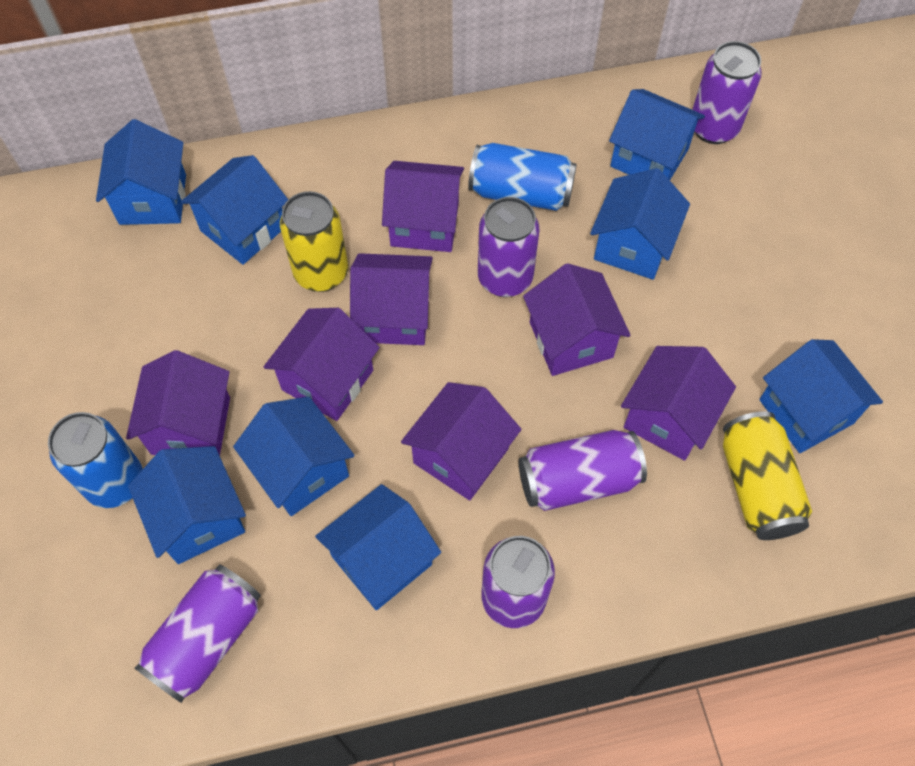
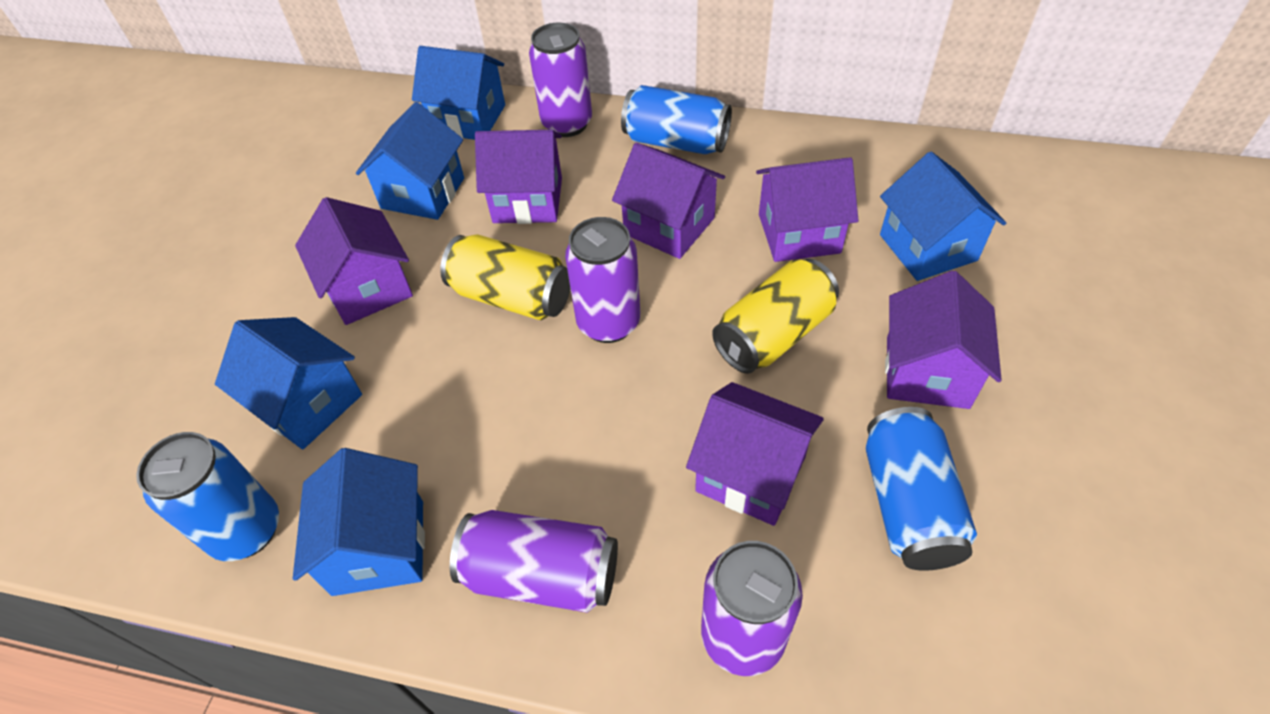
blue can: [48,412,143,508] [468,143,577,211] = 2 -> [136,432,279,561] [621,85,732,154] [866,407,977,571] = 3
blue house: [96,119,186,225] [128,446,246,564] [181,155,288,265] [233,397,355,516] [315,484,441,610] [590,168,690,280] [609,89,705,180] [759,339,883,453] = 8 -> [215,317,362,450] [293,448,425,596] [356,102,464,220] [412,46,505,140] [880,152,1006,281] = 5
purple can: [135,564,261,703] [478,197,539,297] [481,536,555,628] [519,430,647,511] [692,41,762,144] = 5 -> [450,510,618,613] [529,23,592,137] [565,217,640,343] [701,541,803,676] = 4
purple house: [126,350,230,456] [264,308,380,421] [350,253,433,345] [382,161,464,252] [401,382,521,501] [523,263,631,376] [621,346,736,461] = 7 -> [295,197,413,325] [475,130,562,224] [612,143,725,259] [686,382,824,526] [756,157,859,262] [885,270,1002,409] = 6

